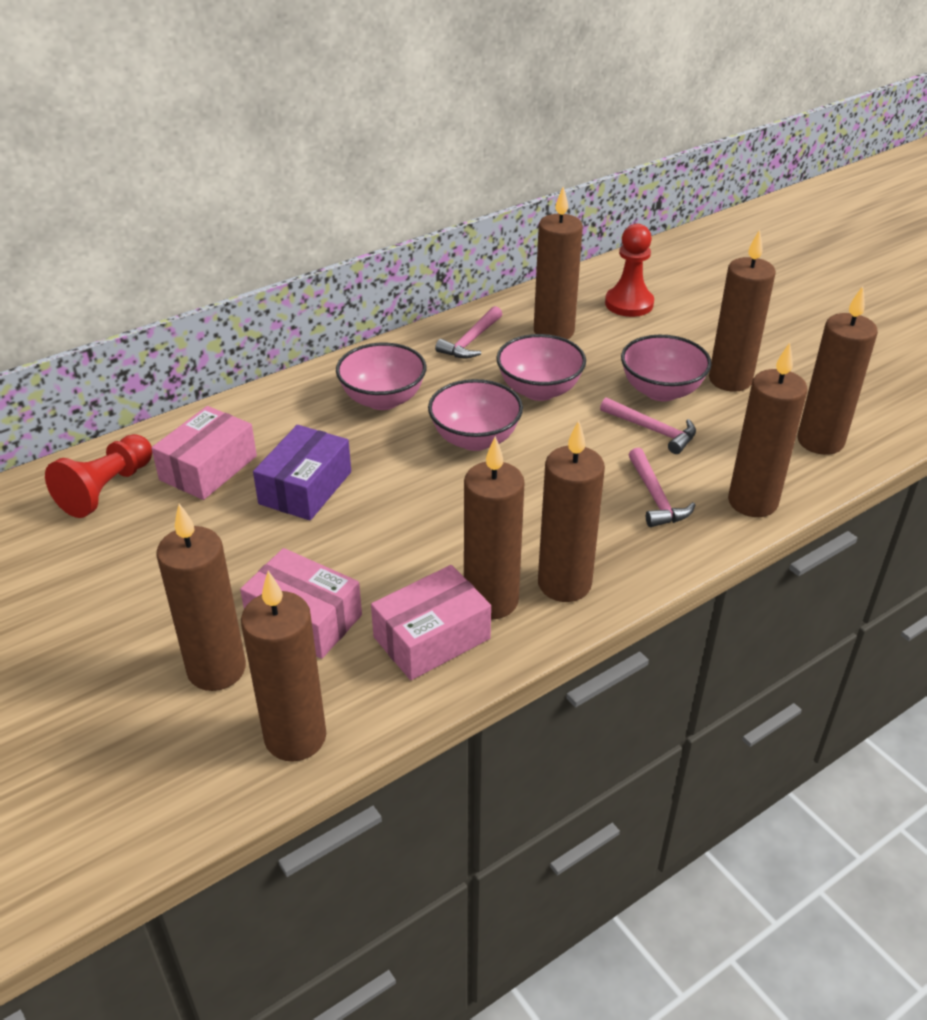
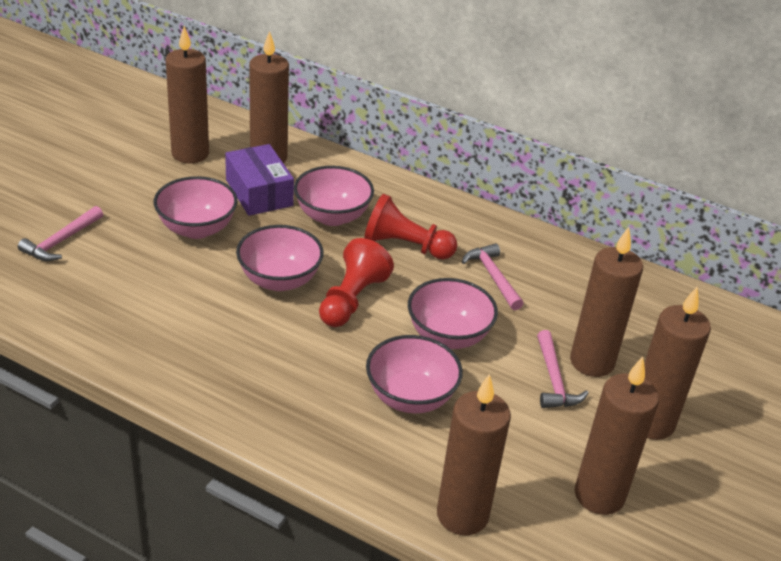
brown candle: [156,504,246,691] [241,571,326,761] [464,436,525,619] [534,187,583,340] [538,420,605,602] [709,230,776,392] [728,343,808,517] [797,286,878,455] = 8 -> [166,26,209,163] [249,31,289,163] [437,374,511,535] [570,227,643,377] [575,357,659,515] [644,287,711,440] = 6
pink bowl: [336,343,426,410] [428,379,523,451] [496,334,586,401] [621,335,712,401] = 4 -> [154,176,238,239] [236,225,324,291] [294,166,374,226] [366,335,463,413] [408,278,498,349] = 5
pink box: [151,406,257,500] [240,548,362,659] [371,565,491,680] = 3 -> none = 0

